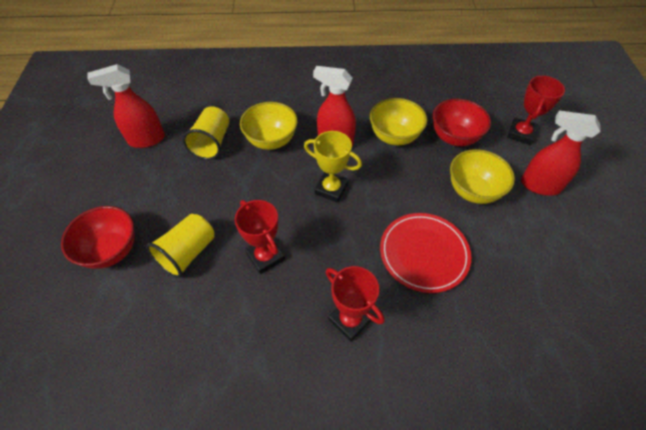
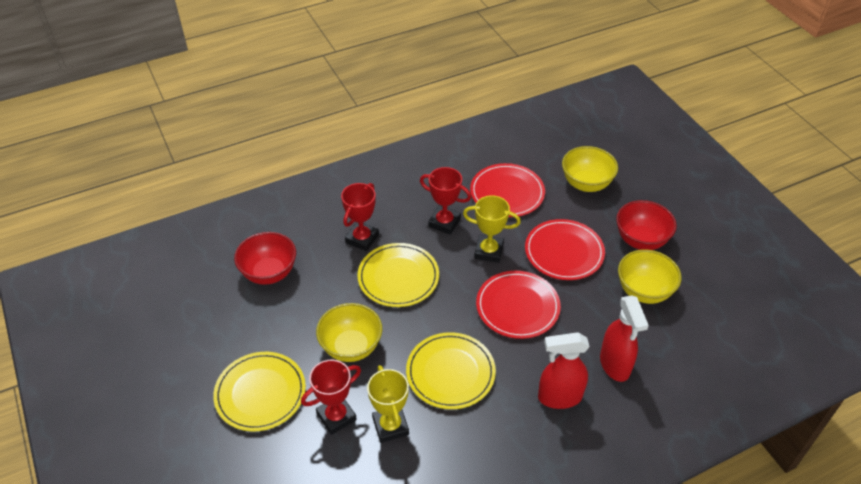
red plate: [380,213,471,293] = 1 -> [470,163,545,217] [476,271,561,339] [525,219,605,280] = 3
red spray bottle: [87,64,165,148] [313,66,356,146] [521,110,601,196] = 3 -> [538,332,590,409] [600,295,649,382] = 2
yellow cup: [146,214,214,278] [183,106,229,160] = 2 -> none = 0
yellow plate: none = 0 -> [213,352,306,431] [357,243,439,307] [406,332,496,409] = 3
yellow trophy: [304,131,362,203] = 1 -> [367,365,409,443] [463,195,521,263] = 2

